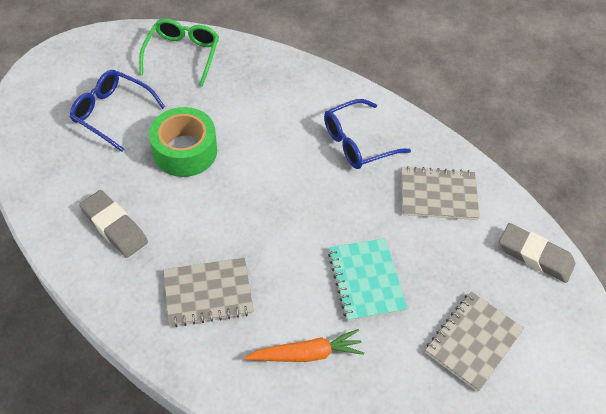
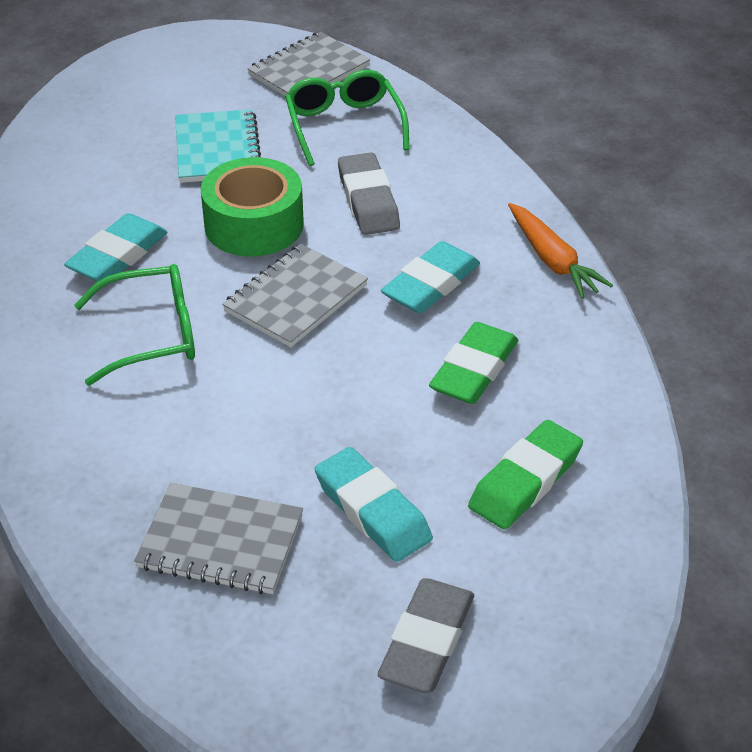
blue glasses: [70,70,165,152] [324,99,411,169] = 2 -> none = 0
green eraser: none = 0 -> [429,322,518,404] [468,420,583,529] = 2
green glasses: [139,19,219,87] = 1 -> [74,264,195,386] [285,70,410,166] = 2
turquoise eraser: none = 0 -> [64,213,167,282] [315,447,433,562] [381,241,480,313] = 3

